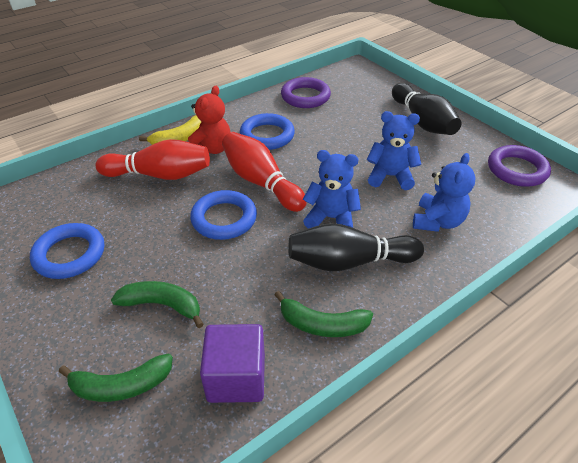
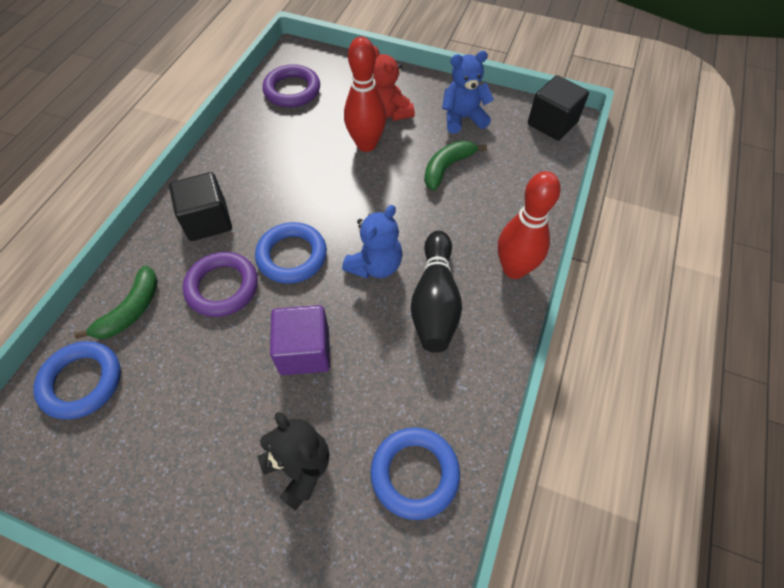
black bowling pin: [288,223,424,272] [392,83,461,135] = 2 -> [411,231,462,353] = 1
black cube: none = 0 -> [169,172,232,241] [528,75,589,141] = 2
black teddy bear: none = 0 -> [258,412,329,511] = 1
blue teddy bear: [303,150,361,229] [367,111,421,190] [413,153,475,232] = 3 -> [342,205,403,279] [442,51,494,134] = 2
green banana: [59,353,173,402] [111,281,204,328] [274,291,373,337] = 3 -> [74,266,158,339] [424,140,487,191] = 2
yellow banana: [139,115,202,145] = 1 -> none = 0

